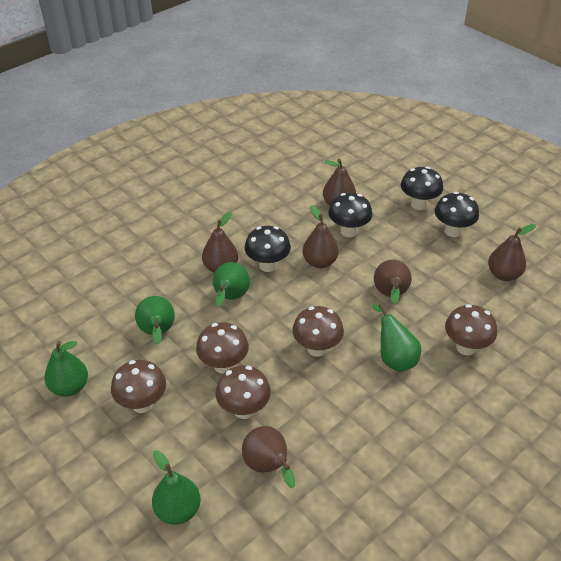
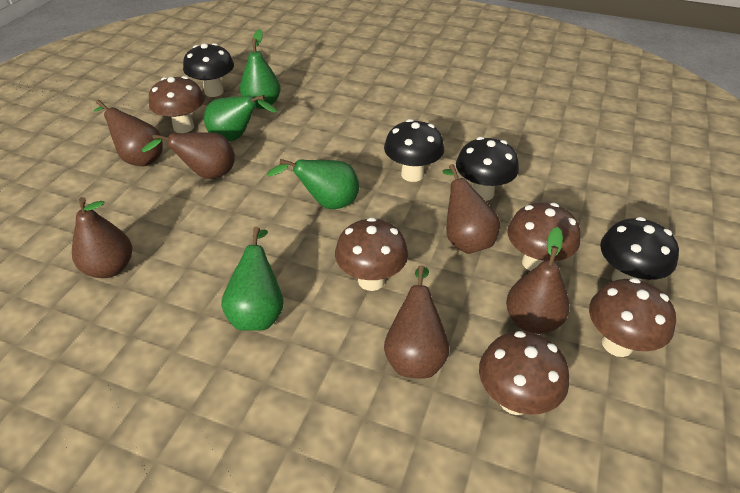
green pear: [44,341,88,397] [135,296,175,344] [152,450,201,525] [212,262,250,306] [372,303,421,372] = 5 -> [204,95,278,141] [221,227,284,331] [240,29,281,109] [266,159,359,209] = 4

